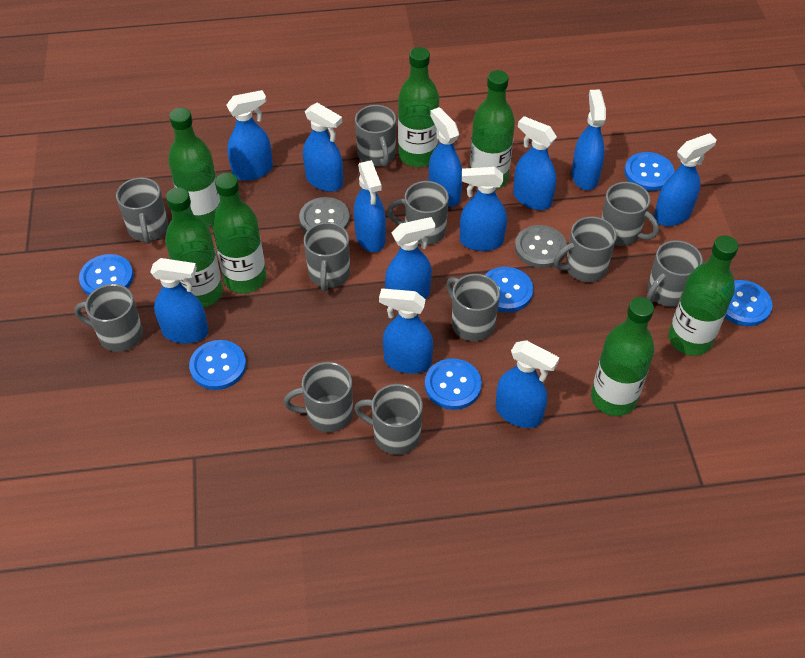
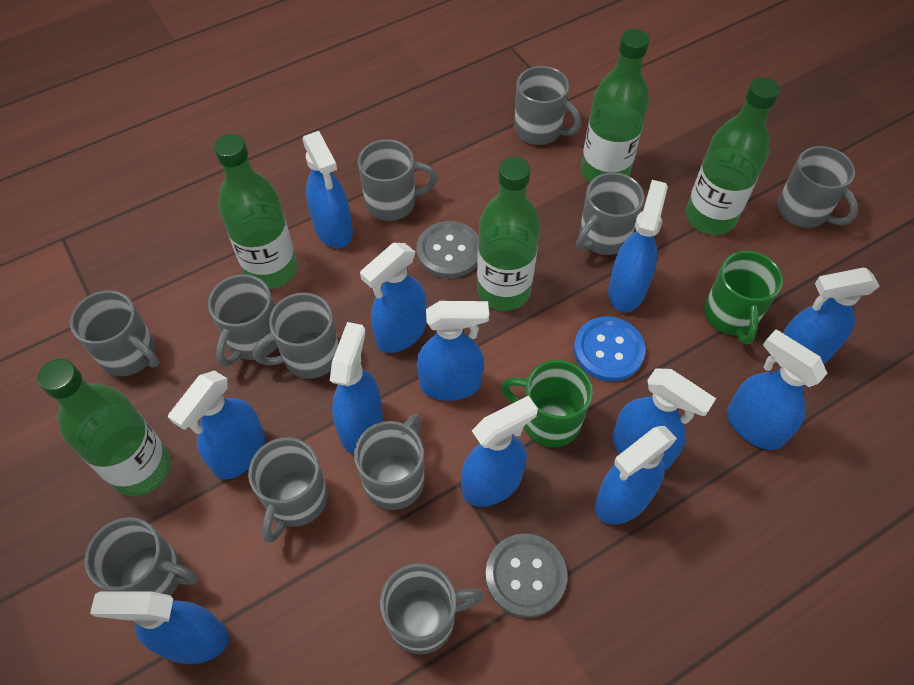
blue button: [79,254,134,295] [189,340,246,390] [425,358,482,410] [485,267,533,312] [625,152,674,191] [725,280,773,326] = 6 -> [574,317,646,382] = 1
green bottle: [165,187,223,308] [168,108,220,227] [212,173,266,293] [398,47,439,167] [470,70,515,190] [591,297,654,416] [668,235,738,356] = 7 -> [38,359,171,496] [214,134,297,289] [477,157,540,311] [581,29,650,182] [686,77,780,235] = 5
green mug: none = 0 -> [501,360,593,448] [704,251,783,344] = 2

